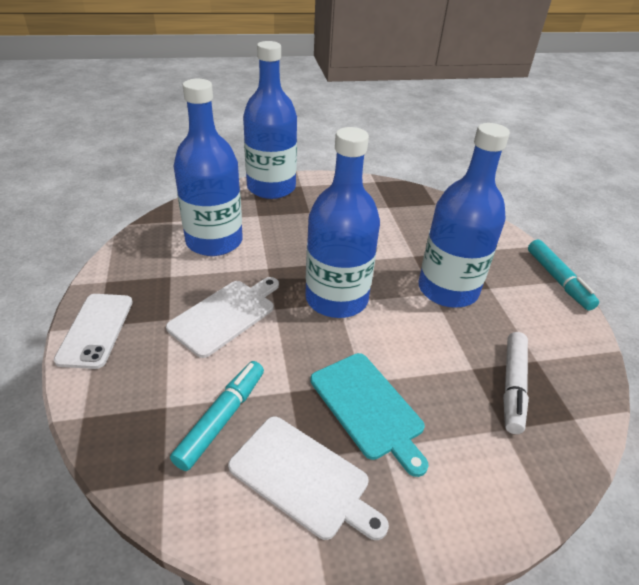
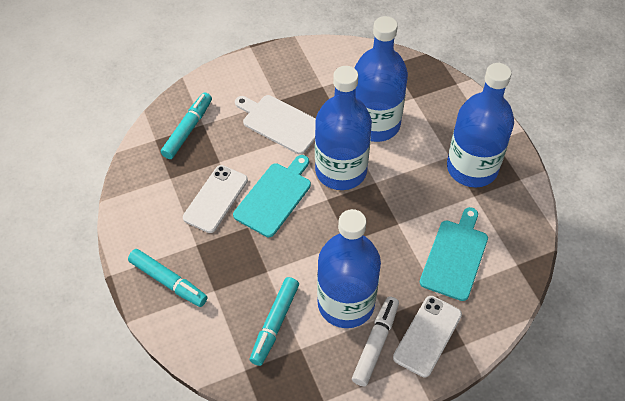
turquoise cutting board: [310,353,429,477] = 1 -> [233,155,311,237] [420,207,488,301] = 2
turquoise marker: [170,361,264,471] [528,240,599,311] = 2 -> [128,249,208,307] [161,92,212,159] [250,277,299,366] = 3
white cutting board: [166,277,279,358] [228,416,389,540] = 2 -> [235,95,316,154] = 1
white phone: [54,294,133,369] = 1 -> [183,165,248,233] [393,296,462,377] = 2

